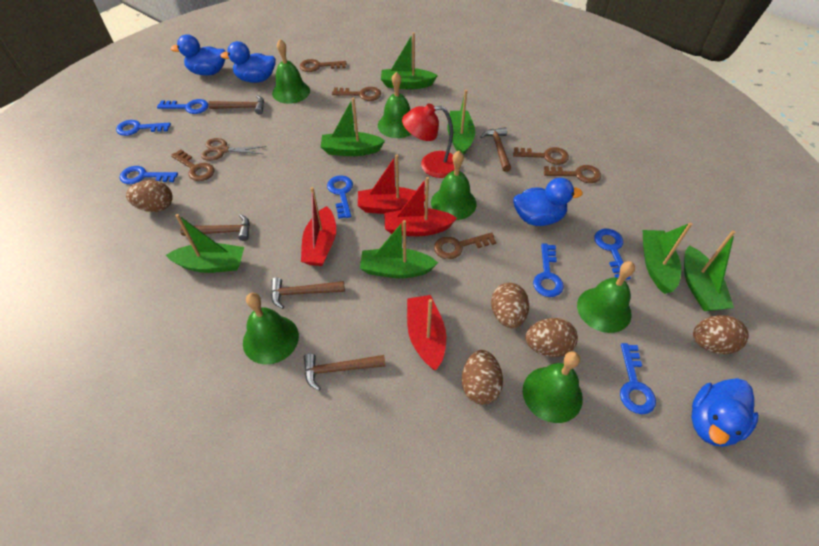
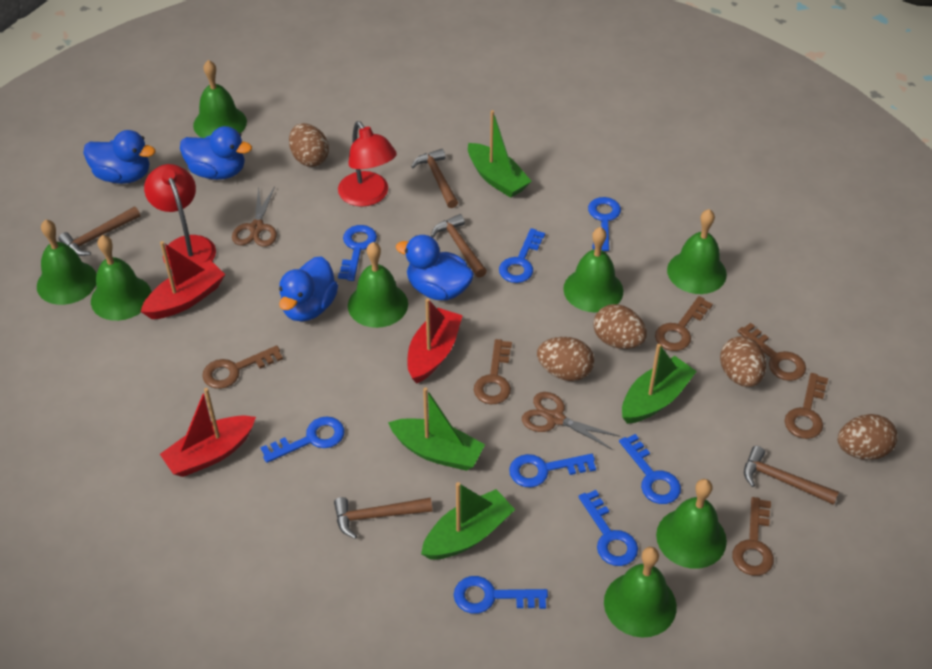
blue key: [116,120,171,136] [120,166,178,184] [157,99,208,114] [327,175,353,219] [533,243,564,297] [594,229,631,280] [620,343,656,414] = 7 -> [261,416,345,463] [338,225,377,281] [454,576,548,614] [499,228,545,283] [509,454,596,487] [578,490,638,566] [588,197,621,251] [619,434,681,504] = 8
brown scissors: [201,138,266,161] = 1 -> [232,186,277,247] [522,392,620,450] = 2
green bell: [243,293,299,365] [272,39,310,104] [378,72,412,138] [431,151,476,220] [523,351,583,423] [577,261,635,333] = 6 -> [37,219,96,305] [91,235,152,321] [193,60,247,138] [348,242,408,328] [563,227,623,312] [604,547,677,638] [656,479,727,569] [667,209,727,294] = 8
green boat: [166,214,244,273] [321,97,385,156] [360,220,438,278] [381,32,438,89] [448,90,475,155] [643,223,692,294] [684,230,735,311] = 7 -> [388,387,485,471] [421,482,515,560] [468,110,532,198] [622,344,697,424] = 4
red boat: [301,187,336,266] [358,155,425,214] [384,177,457,236] [407,295,446,370] = 4 -> [141,241,225,319] [160,388,256,477] [407,298,463,383] = 3
red lamp: [402,104,454,178] = 1 -> [144,164,216,269] [338,121,397,207] = 2

